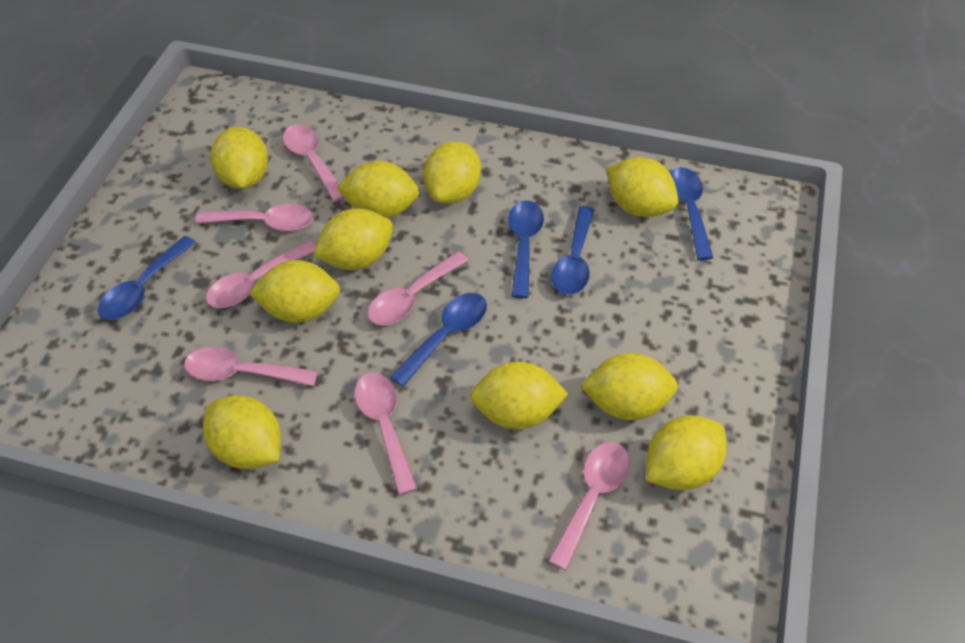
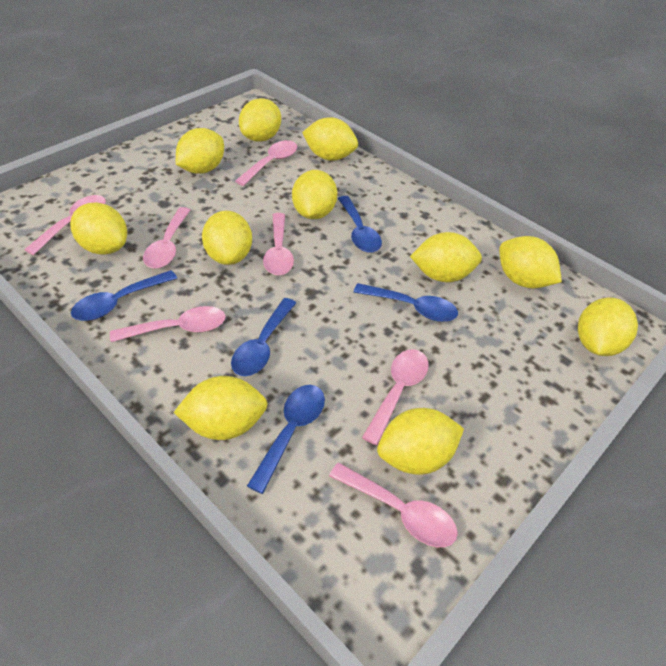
yellow lemon: [203,395,281,469] [210,127,268,189] [249,260,340,323] [313,209,393,270] [336,161,420,218] [423,141,481,204] [470,362,568,429] [580,353,678,420] [606,157,678,217] [647,416,726,490] = 10 -> [70,202,127,255] [174,376,268,440] [176,128,224,174] [202,211,252,265] [239,98,281,142] [292,170,337,219] [302,117,358,161] [377,408,464,475] [410,232,482,282] [499,236,562,289] [578,297,638,356] = 11

